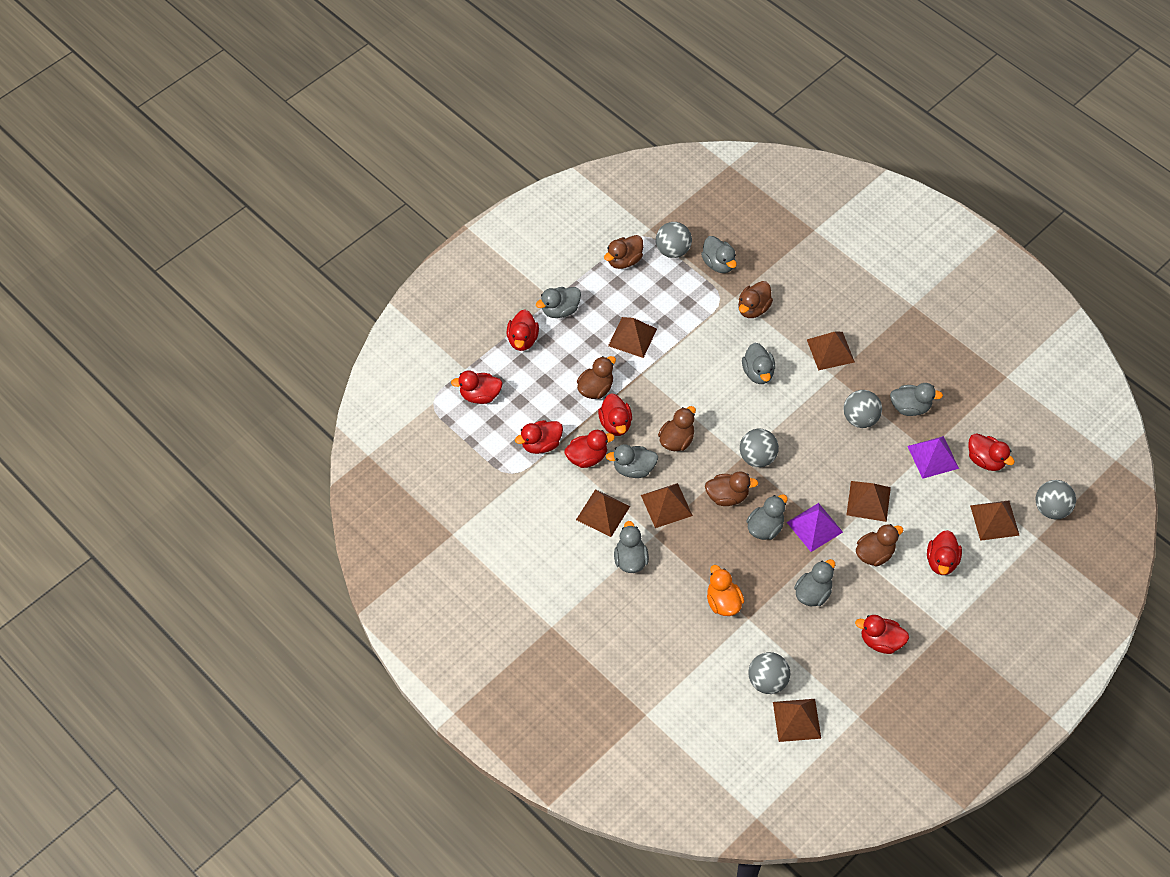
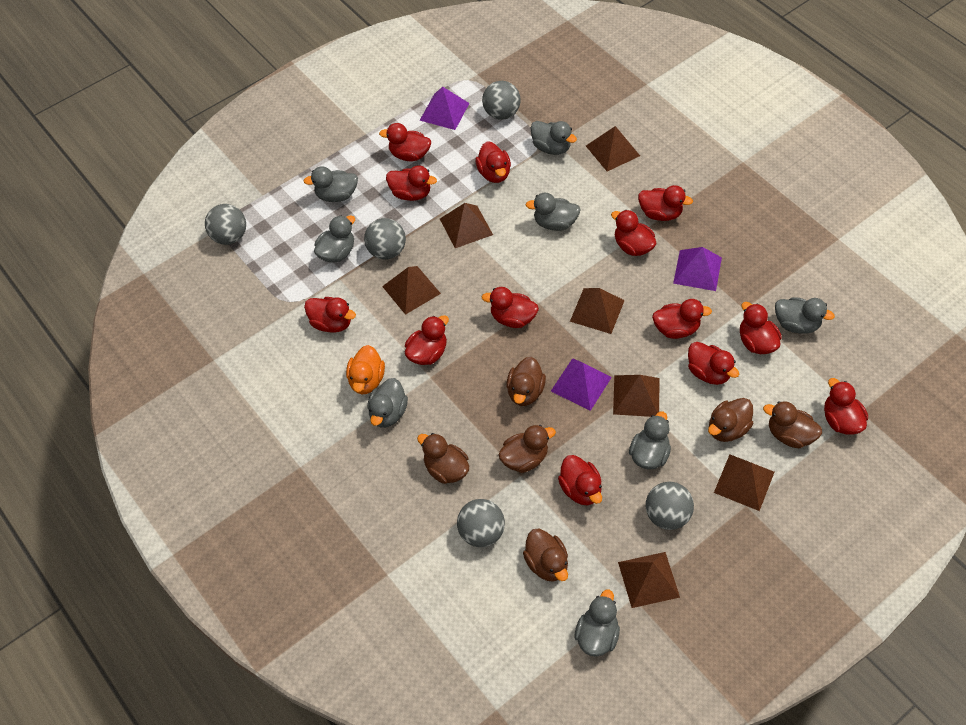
purple pyramid: [787,503,843,552] [907,436,959,479] = 2 -> [420,87,469,130] [551,358,612,411] [673,247,722,291] = 3
red duck: [451,370,503,404] [507,309,539,351] [515,420,563,454] [564,430,615,468] [598,393,632,436] [855,615,909,654] [927,530,962,575] [968,433,1015,471] = 8 -> [304,297,356,333] [379,123,431,161] [386,165,437,201] [405,315,449,365] [475,141,511,183] [482,287,539,328] [558,455,602,505] [611,210,657,256] [638,185,693,221] [652,299,712,339] [688,342,739,385] [740,302,782,354] [824,378,868,435] = 13

